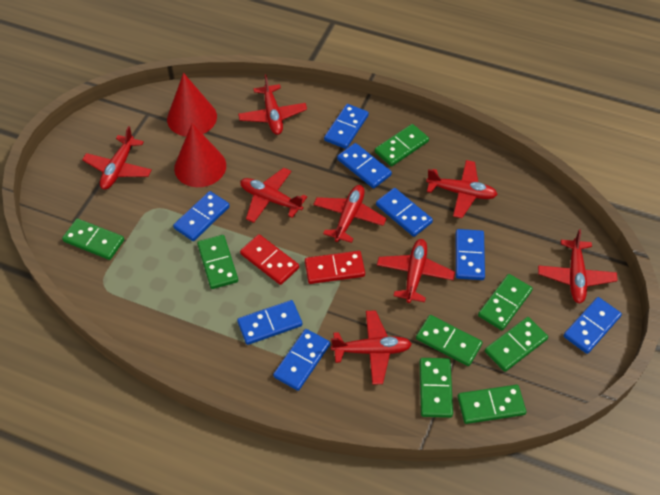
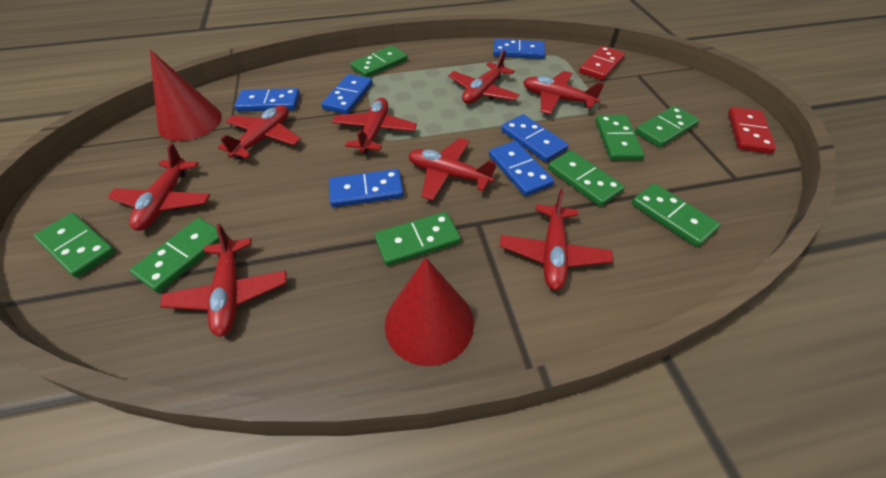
blue domino: [173,191,230,241] [237,300,302,345] [273,329,330,391] [324,104,369,149] [337,143,392,189] [376,188,433,237] [456,229,485,280] [563,297,622,354] = 8 -> [234,88,300,112] [321,74,373,114] [329,169,404,207] [489,141,554,196] [493,39,546,59] [501,114,569,162] = 6

